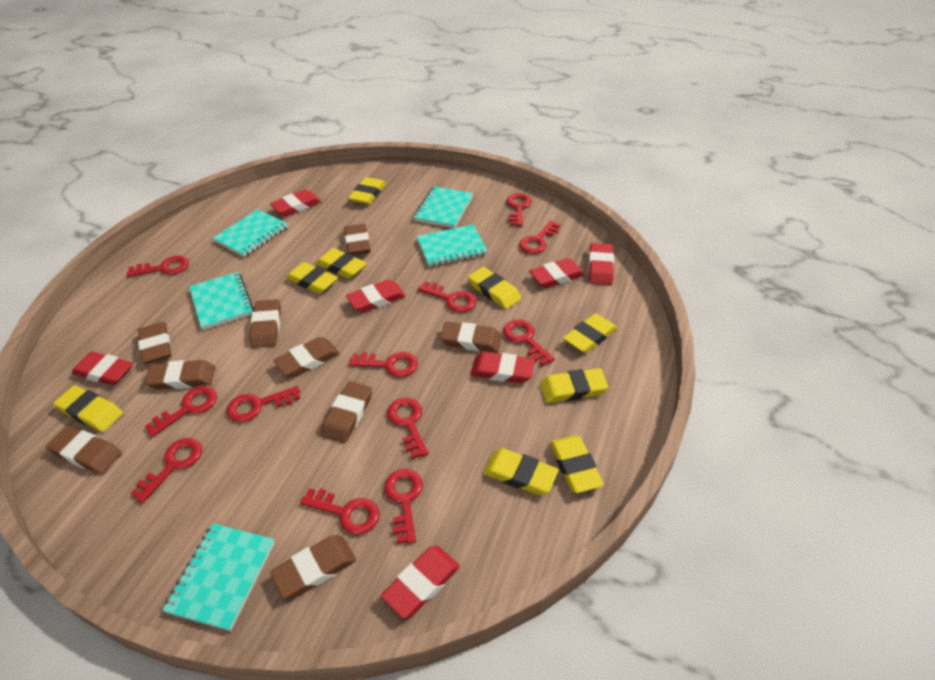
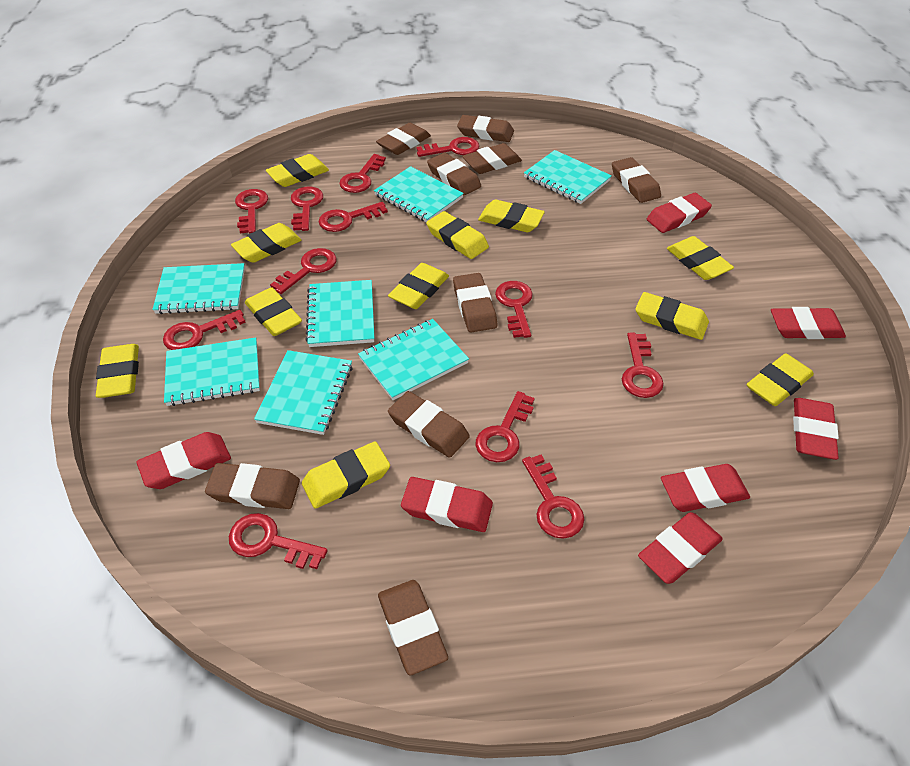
turquoise notebook: [162,524,275,631] [189,272,254,330] [213,209,288,257] [413,186,473,228] [417,224,488,267] = 5 -> [152,263,245,314] [164,337,260,406] [254,350,353,435] [305,280,374,347] [358,319,469,400] [374,166,464,222] [524,150,612,204] = 7
yellow eraser: [53,385,123,432] [286,262,338,294] [316,248,367,279] [348,177,386,205] [468,267,521,309] [483,448,559,495] [540,368,609,403] [550,435,604,493] [563,313,617,353] = 9 -> [96,344,139,398] [231,223,301,263] [245,287,302,336] [266,154,329,187] [302,441,390,509] [388,263,449,309] [426,211,489,259] [478,200,545,232] [635,292,709,340] [667,236,734,280] [747,353,814,406] = 11

